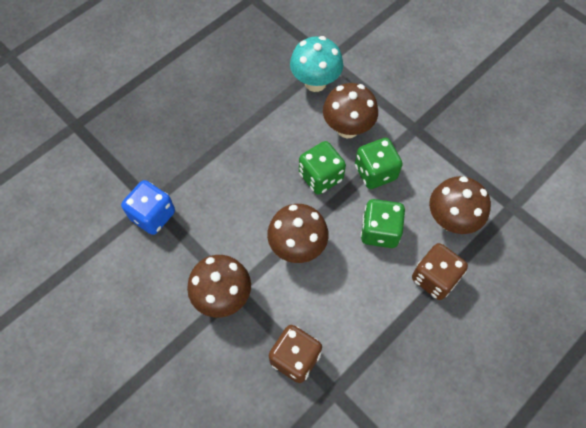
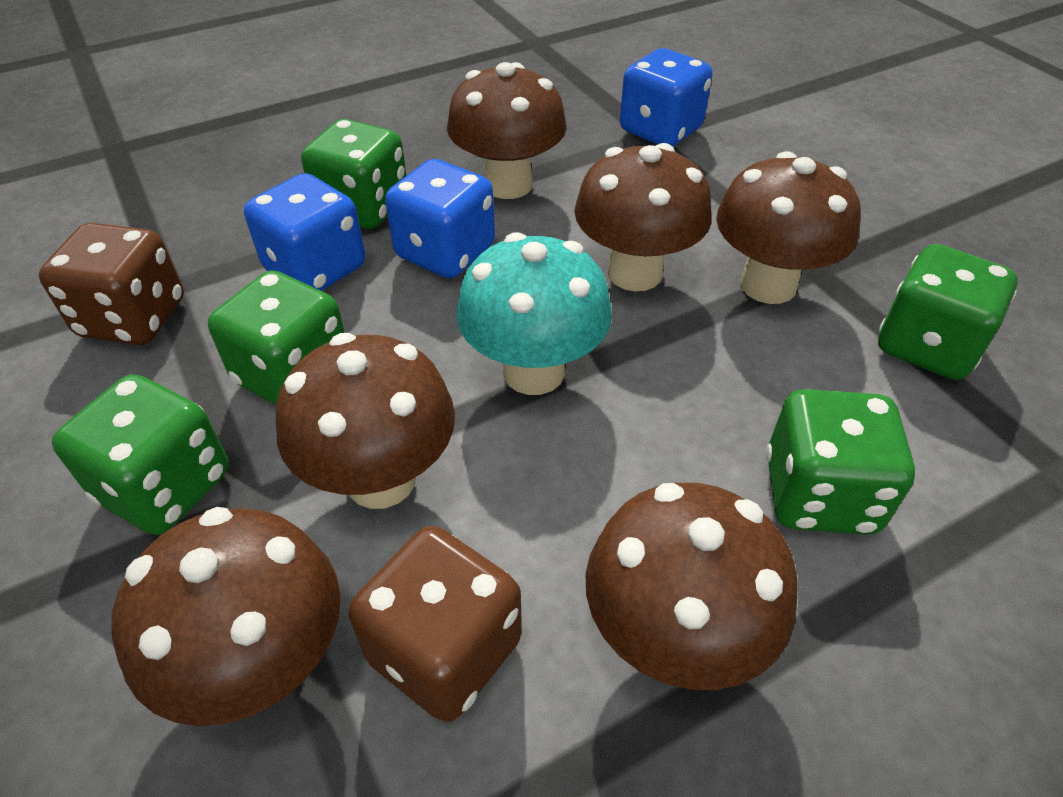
blue dice: [121,180,175,235] = 1 -> [244,173,365,291] [385,159,495,278] [620,48,713,147] = 3
brown mushroom: [187,255,251,318] [267,204,329,263] [323,83,378,138] [429,176,491,234] = 4 -> [111,507,341,726] [276,333,455,509] [447,62,567,199] [574,143,711,291] [586,483,798,690] [716,151,861,304] = 6
green dice: [299,141,346,195] [355,138,403,189] [361,199,405,248] = 3 -> [52,374,229,535] [208,270,345,405] [301,119,407,229] [766,389,915,535] [878,244,1018,380] = 5

